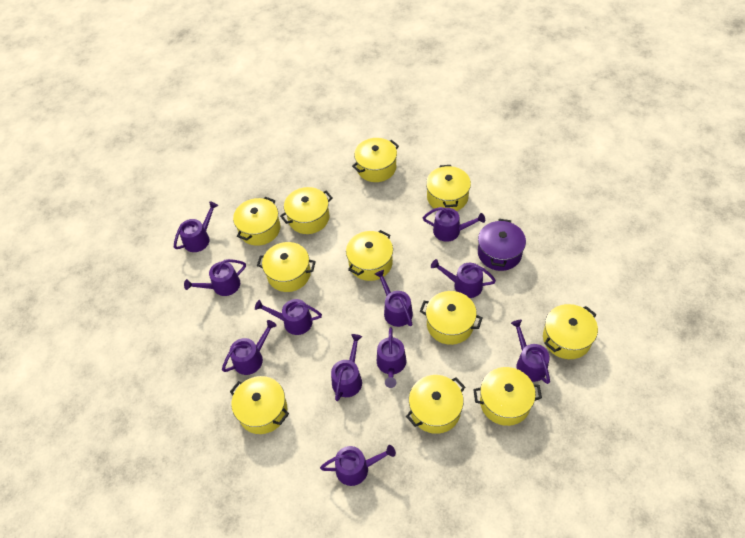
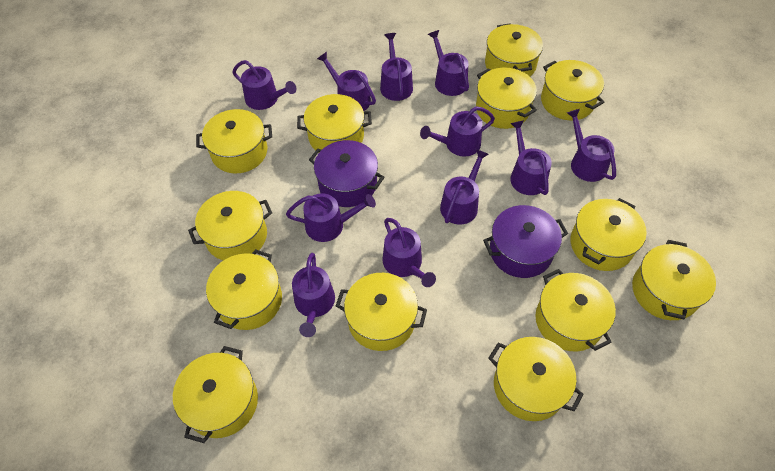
purple pot: [478,219,526,271] = 1 -> [309,140,384,207] [483,205,568,278] = 2
yellow pot: [230,376,289,434] [233,197,280,246] [257,242,316,292] [280,187,332,234] [346,230,393,281] [352,138,399,182] [406,375,465,434] [420,291,483,345] [426,165,471,211] [473,367,542,426] [543,304,598,359] = 11 -> [173,346,258,443] [188,191,272,261] [196,109,272,174] [206,249,282,330] [297,94,372,153] [336,273,427,351] [476,68,537,129] [485,23,543,76] [488,337,584,421] [535,269,616,351] [541,60,605,121] [570,198,647,271] [632,240,716,320] = 13

